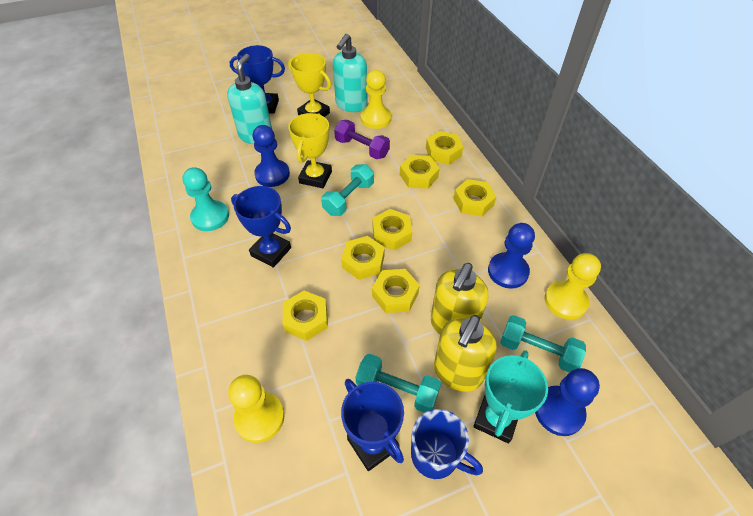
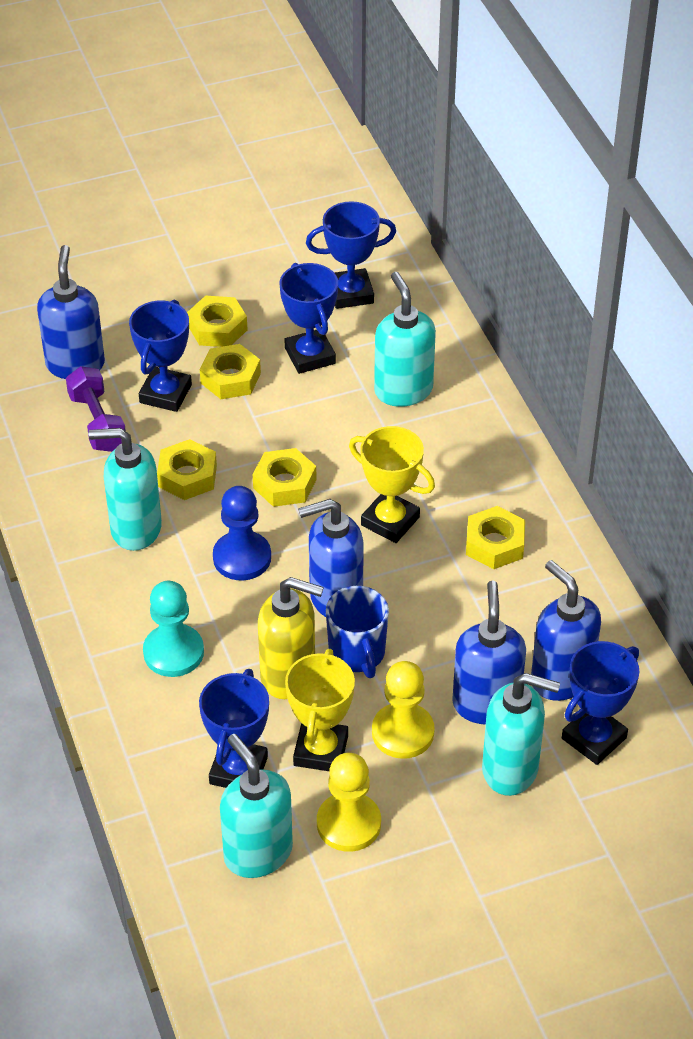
blue pawn: [253,125,290,187] [488,223,535,289] [535,368,600,436] = 3 -> [213,486,271,580] = 1
blue soap dispenser: none = 0 -> [37,245,105,379] [298,499,364,617] [452,580,526,725] [531,560,601,701] = 4
blue trophy: [230,45,285,114] [231,186,291,268] [341,379,404,471] = 3 -> [129,300,192,412] [199,669,269,788] [280,263,338,374] [306,201,396,309] [562,641,640,765] = 5
turquoise dumbbell: [321,164,374,216] [355,354,441,413] [500,315,586,372] = 3 -> none = 0
turquoise soap dispenser: [227,54,272,144] [333,34,368,112] = 2 -> [89,428,162,551] [220,734,293,878] [374,272,436,407] [482,673,560,796] = 4
turquoise trophy: [473,350,548,443] = 1 -> none = 0
yellow nut: [283,290,328,341] [341,236,385,280] [372,269,420,313] [373,209,412,250] [400,155,440,189] [426,131,463,165] [453,179,497,217] = 7 -> [157,439,217,500] [187,296,248,347] [200,344,261,399] [253,448,316,507] [466,506,525,569] = 5
yellow pawn: [228,375,285,443] [360,70,391,129] [545,253,601,320] = 3 -> [317,753,381,852] [372,661,435,759] = 2
yellow soap dispenser: [431,263,488,335] [434,315,496,392] = 2 -> [258,577,324,699] = 1

